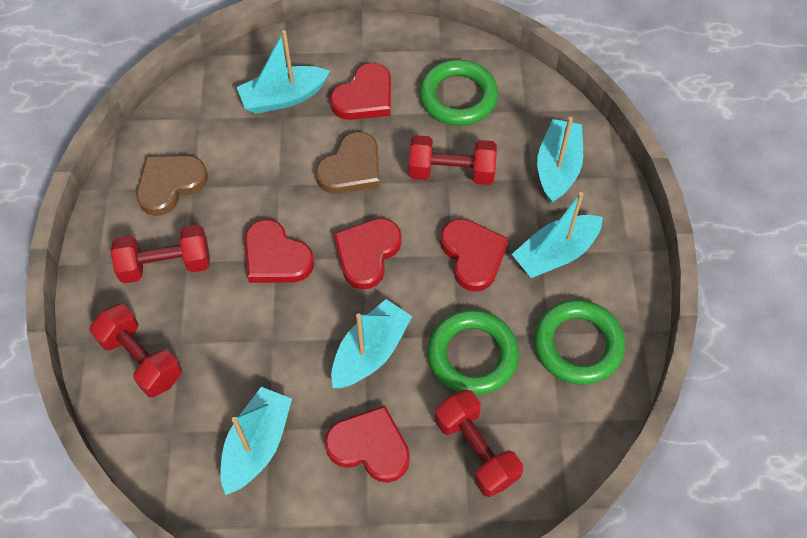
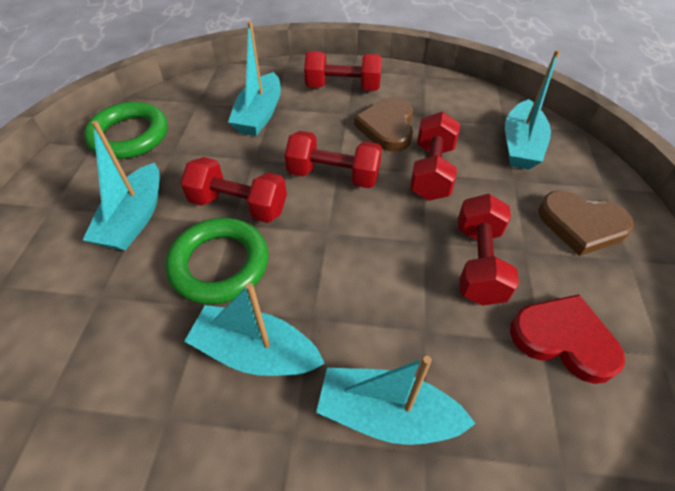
green ring: [419,60,498,126] [427,310,519,395] [534,300,625,384] = 3 -> [84,102,168,159] [165,218,269,304] = 2
red dumbbell: [90,304,182,397] [111,225,210,283] [409,135,497,185] [435,390,523,497] = 4 -> [180,157,287,223] [285,131,382,188] [304,51,382,91] [410,111,460,201] [458,194,519,306] = 5
red heart: [245,219,314,283] [325,406,410,483] [330,63,391,120] [334,218,402,289] [440,219,509,292] = 5 -> [510,294,625,384] = 1

